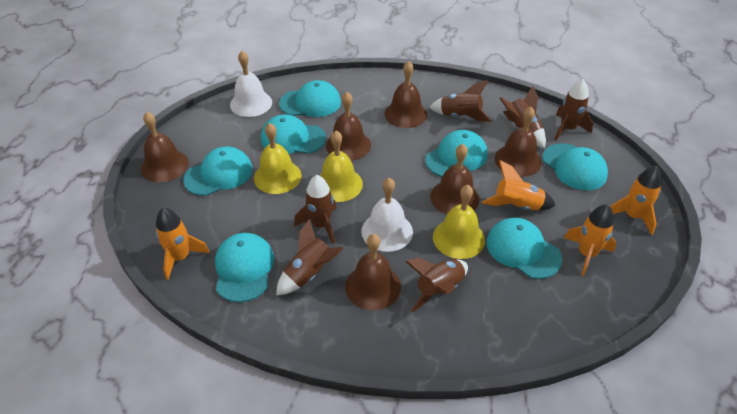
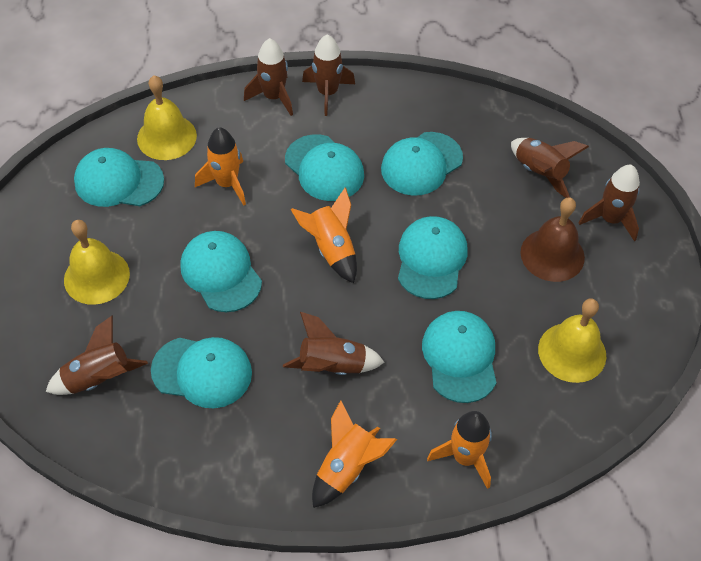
brown bell: [141,112,189,182] [326,92,371,161] [345,234,401,310] [384,61,427,128] [430,144,480,214] [495,107,541,177] = 6 -> [520,197,585,282] = 1
white bell: [230,51,272,117] [361,178,413,252] = 2 -> none = 0

